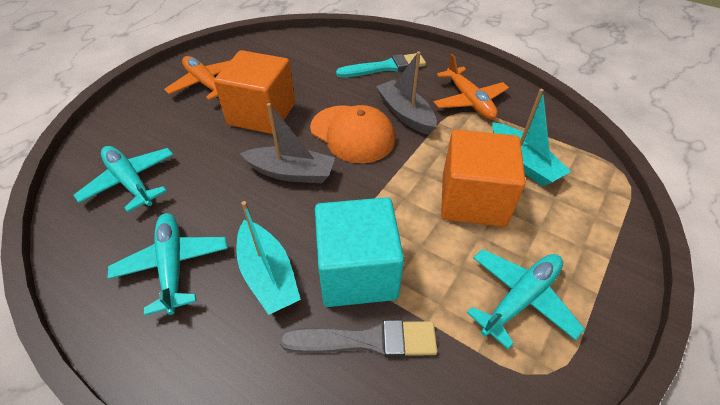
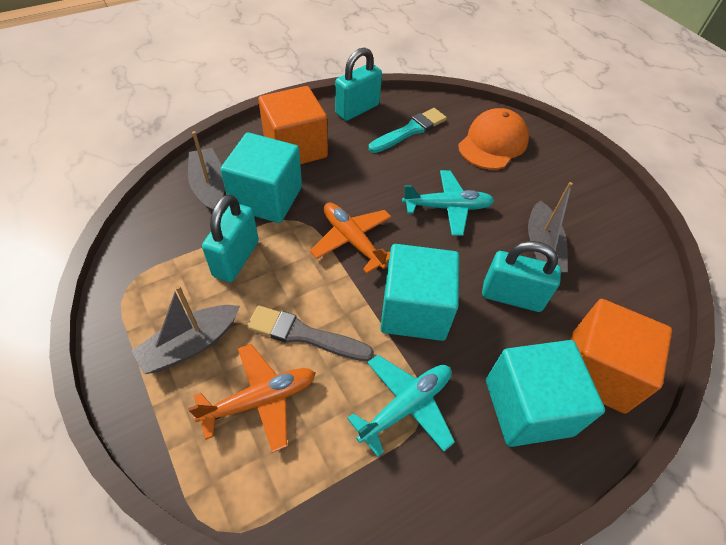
grey boat: [240,103,335,183] [376,51,437,135] = 2 -> [132,285,240,374] [188,131,225,212] [528,182,573,273] = 3
turquoise boat: [236,201,301,315] [492,89,571,186] = 2 -> none = 0
turquoise cube: [315,197,404,307] = 1 -> [220,132,302,223] [380,244,459,341] [486,340,605,447] = 3
turquoise padlock: none = 0 -> [202,194,259,282] [335,47,382,121] [482,241,561,312] = 3
turquoise plane: [73,146,174,212] [107,213,228,316] [467,249,585,349] = 3 -> [347,355,455,457] [402,170,494,236] = 2

